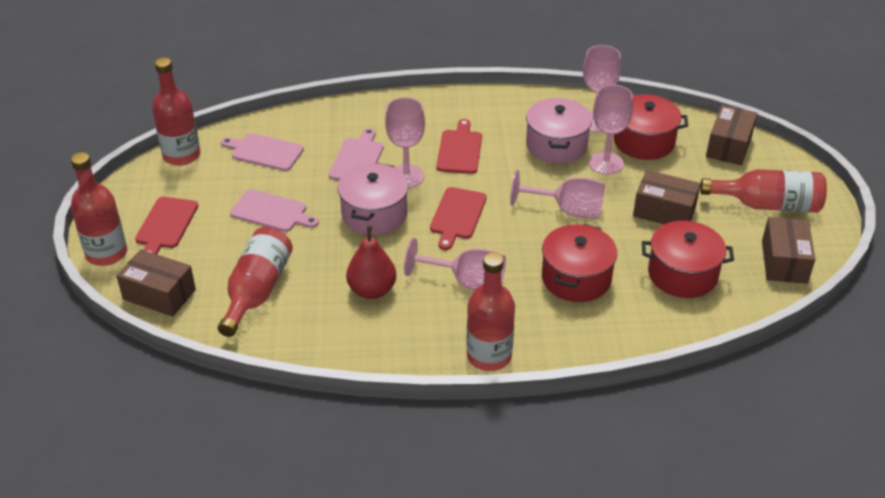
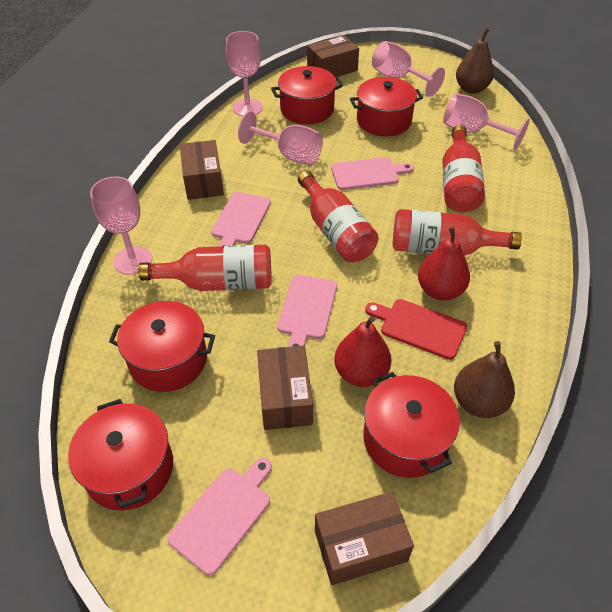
brown pear: none = 0 -> [454,341,515,418] [456,28,494,94] = 2
pink cutting board: [220,133,304,171] [230,189,319,232] [329,128,384,181] = 3 -> [167,458,272,575] [211,192,271,246] [277,275,337,347] [331,157,414,190] = 4
pink pot: [338,163,408,235] [526,98,592,164] = 2 -> none = 0
red bottle: [71,152,127,266] [152,58,200,166] [218,227,293,337] [466,253,515,371] [700,169,827,212] = 5 -> [138,245,272,291] [298,171,379,262] [393,209,522,256] [442,125,485,212] = 4
red cutting board: [135,197,198,254] [430,187,487,250] [436,119,482,174] = 3 -> [365,299,467,360] = 1
red pear: [346,225,396,299] = 1 -> [334,316,391,387] [418,226,470,300] = 2
red pot: [542,224,617,302] [614,94,688,160] [642,221,734,298] = 3 -> [68,399,173,510] [109,301,215,392] [271,66,343,124] [350,77,423,136] [363,372,460,478] = 5

